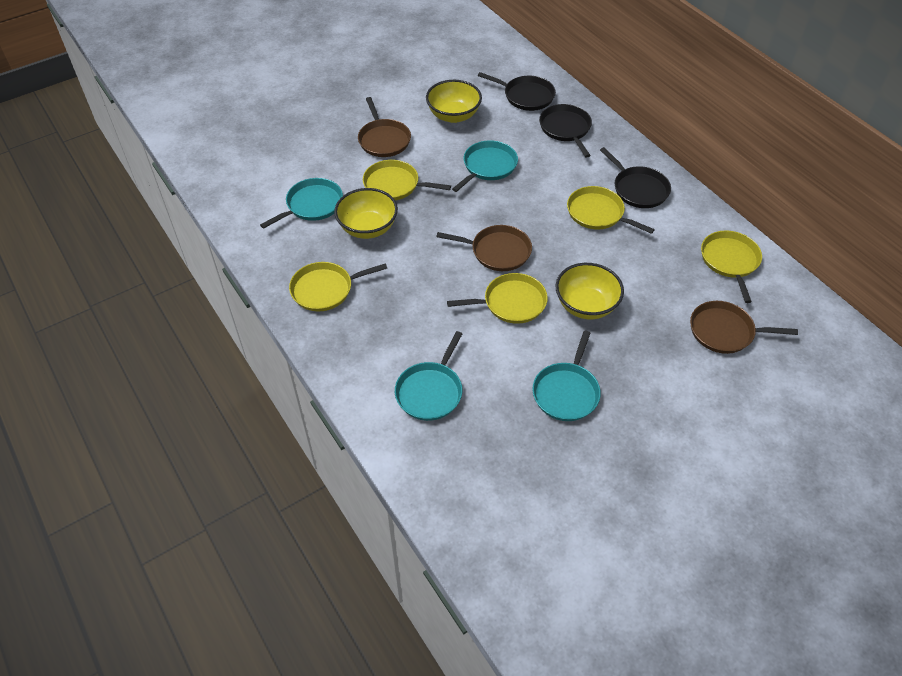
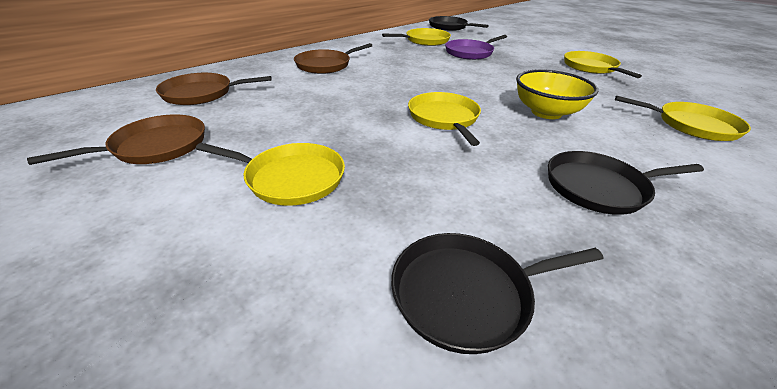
purple pan: none = 0 -> [445,35,507,60] = 1
turquoise pan: [260,178,343,229] [395,331,462,421] [452,140,518,192] [532,331,601,421] = 4 -> none = 0
yellow bowl: [334,188,398,239] [426,80,482,123] [555,263,624,320] = 3 -> [516,69,598,119] = 1

